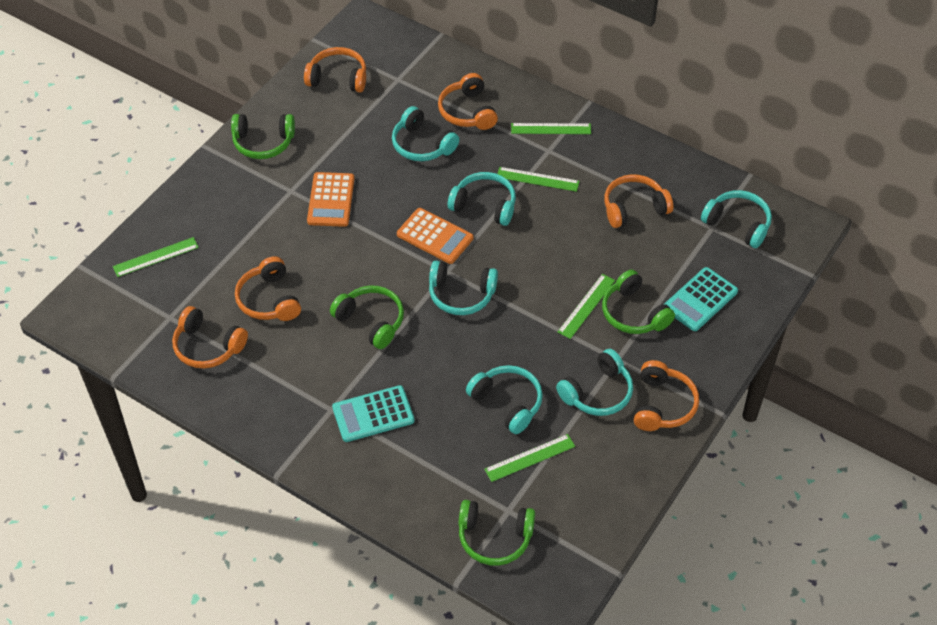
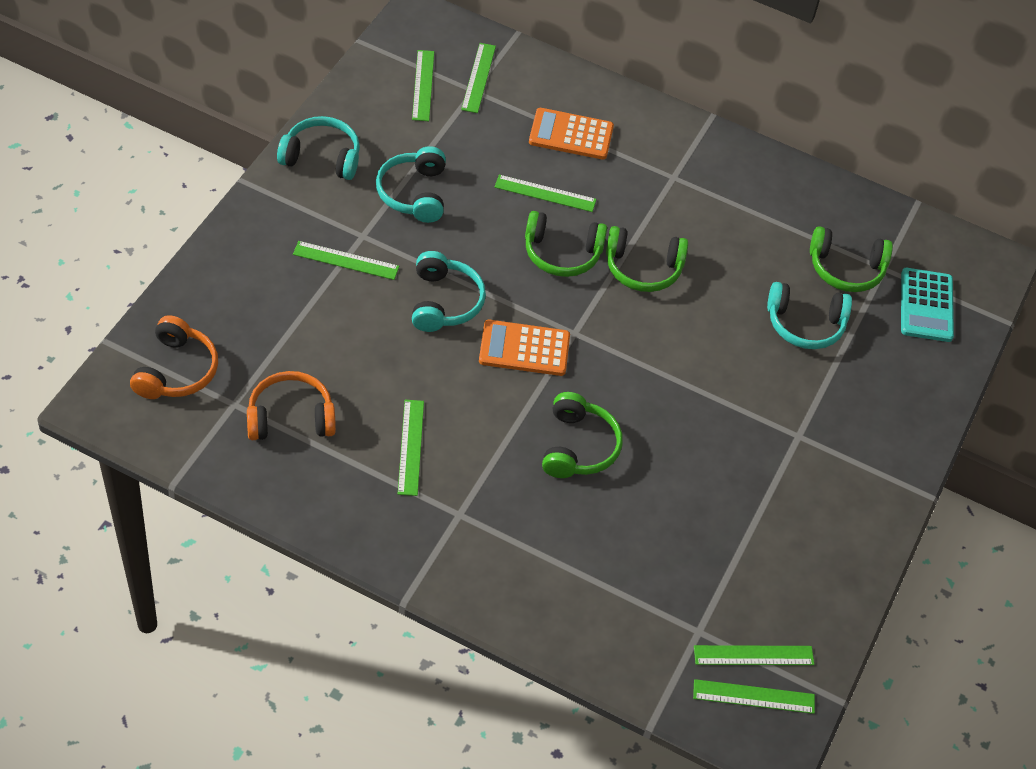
green ruler: [113,237,199,277] [484,434,575,482] [498,167,580,192] [511,123,591,134] [558,274,615,339] = 5 -> [293,241,399,280] [398,400,424,496] [412,50,434,121] [461,43,496,113] [495,175,596,212] [693,679,815,714] [694,645,814,665] = 7
orange headphones: [172,306,248,368] [235,256,301,321] [304,47,366,93] [438,73,498,130] [604,174,673,228] [634,360,699,431] = 6 -> [130,315,218,399] [247,371,336,440] = 2
turquoise calculator: [332,385,415,442] [664,267,738,331] = 2 -> [901,268,954,342] = 1
turquoise headphones: [392,106,459,161] [429,261,498,315] [448,172,516,226] [466,365,543,434] [556,349,633,416] [701,190,772,248] = 6 -> [277,116,360,180] [376,146,446,223] [412,251,486,332] [767,282,852,349] = 4

